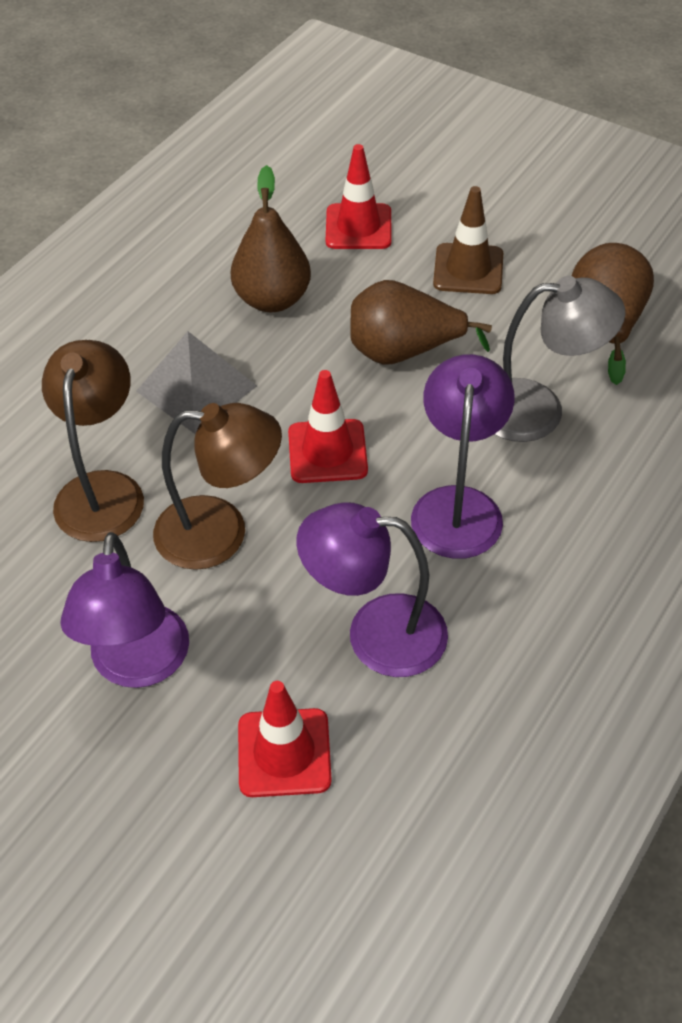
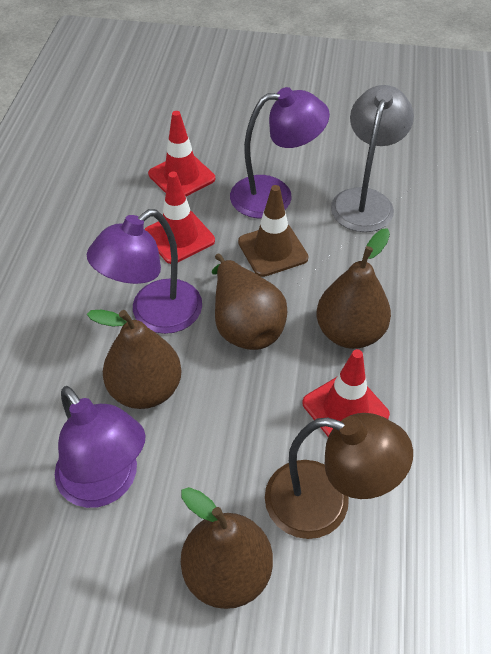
brown lamp: [42,340,144,542] [153,403,282,570] = 2 -> [265,413,413,539] = 1
brown pear: [231,165,311,312] [350,280,492,365] [572,243,654,385] = 3 -> [87,310,182,409] [181,487,273,609] [212,254,287,350] [317,228,391,349] = 4
grey pyramid: [136,331,257,434] = 1 -> none = 0

